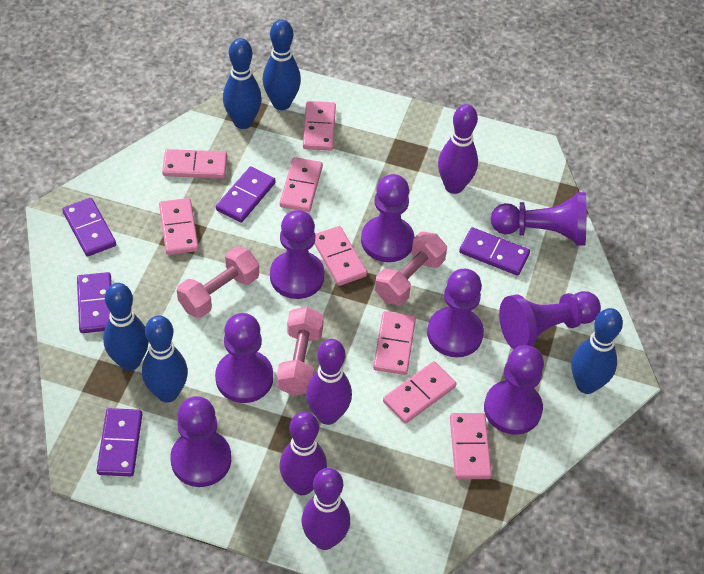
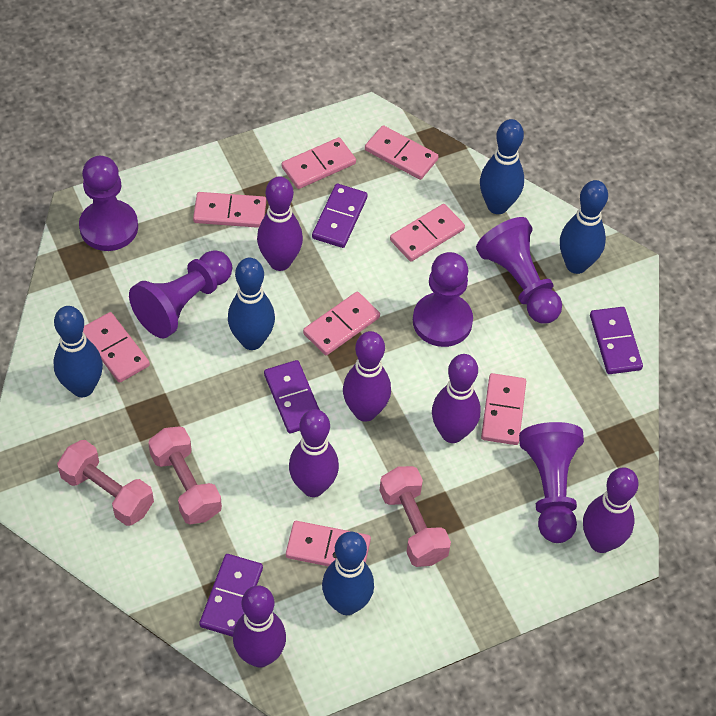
purple bowling pin: [279,411,327,495] [302,468,350,550] [306,339,352,425] [438,104,478,194] = 4 -> [233,585,286,667] [257,176,303,271] [289,409,339,497] [343,331,391,422] [432,354,481,443] [583,467,639,553] = 6
purple domino: [62,198,116,257] [77,272,112,333] [97,408,142,476] [216,167,276,223] [459,227,530,276] = 5 -> [199,554,263,637] [264,360,320,434] [312,184,368,248] [590,307,643,374] = 4
purple pawn: [170,396,231,487] [215,313,273,403] [270,210,324,299] [361,174,415,262] [427,269,484,357] [484,345,544,435] [491,192,587,245] [499,291,601,350] = 8 -> [79,156,138,251] [129,250,232,339] [413,252,473,347] [476,217,562,324] [519,422,584,543] = 5

